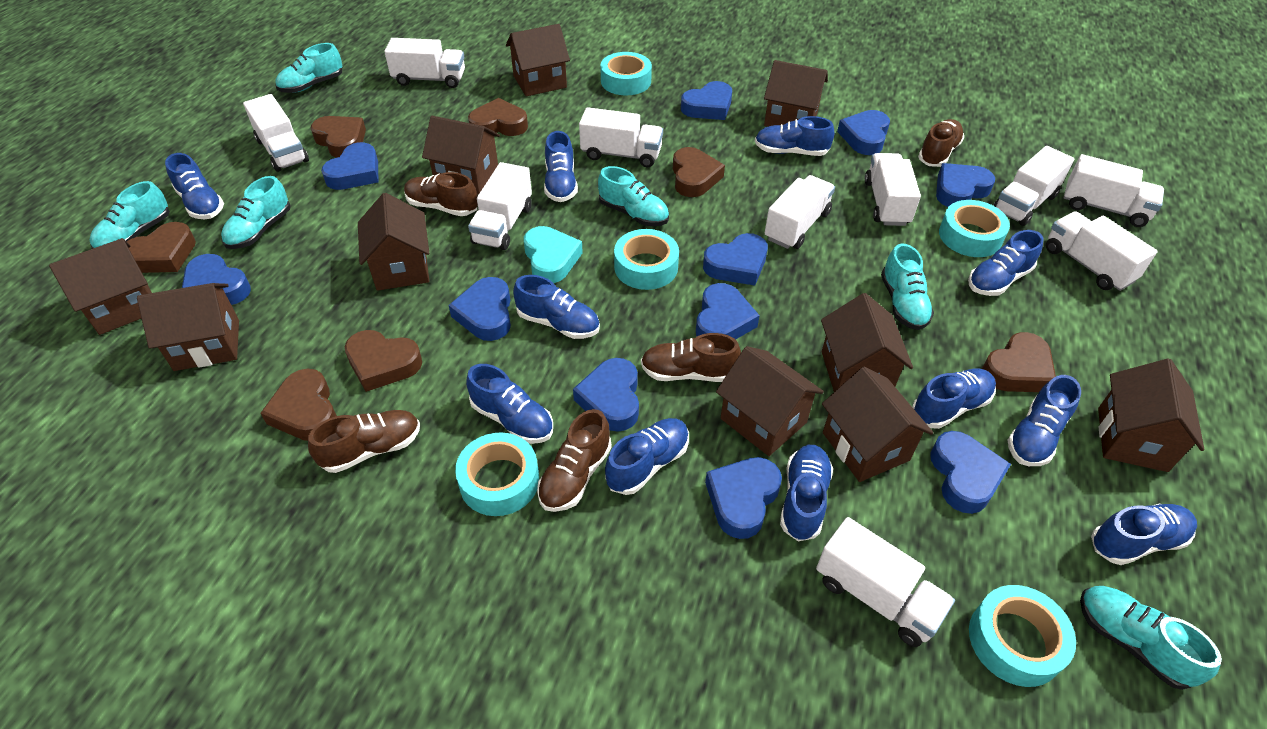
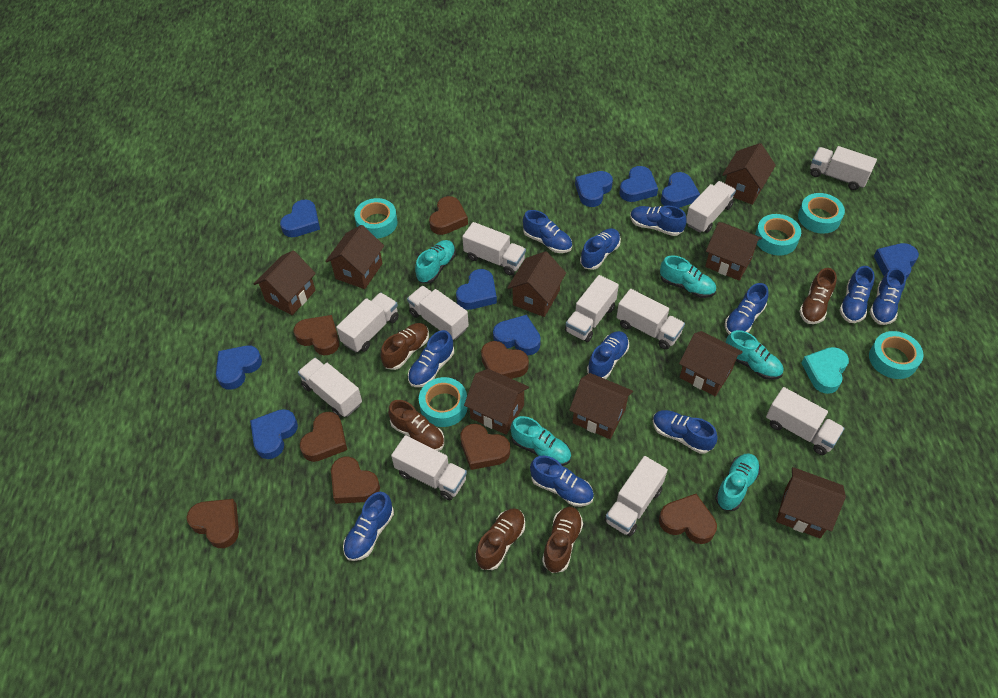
blue heart: [182,254,251,305] [321,142,378,190] [449,277,511,341] [573,358,639,432] [681,81,732,120] [696,283,760,340] [703,233,768,285] [705,457,782,539] [837,110,890,155] [930,431,1011,514] [936,163,995,207] = 11 -> [216,346,262,390] [250,409,298,459] [280,200,320,237] [456,269,497,310] [493,315,541,355] [575,171,613,207] [619,166,658,202] [661,172,700,208] [874,243,919,279] = 9
brown heart: [127,222,196,273] [261,369,337,441] [311,116,366,158] [345,330,422,392] [468,98,528,136] [673,147,725,197] [982,332,1056,392] = 7 -> [187,499,239,548] [293,315,340,355] [300,412,347,462] [331,456,380,504] [429,196,468,235] [460,424,510,470] [481,341,529,379] [659,494,717,544] = 8
brown house: [49,238,152,335] [137,283,239,371] [358,193,429,291] [422,116,500,195] [506,24,570,96] [716,346,824,456] [764,60,828,127] [821,293,913,392] [822,367,933,482] [1098,359,1204,472] = 10 -> [254,250,316,315] [325,225,384,289] [464,369,529,435] [507,251,566,317] [569,373,633,439] [679,331,743,396] [705,222,762,281] [722,143,776,205] [776,467,846,538] = 9
turquoise shoe: [90,181,170,249] [221,176,291,249] [275,43,342,93] [598,166,669,226] [881,244,934,330] [1080,586,1222,690] = 6 -> [415,240,456,284] [510,416,571,466] [660,255,716,298] [715,453,760,511] [725,330,783,380] = 5
white truck: [243,94,309,172] [384,38,465,88] [468,162,532,250] [579,107,663,167] [765,175,835,249] [816,517,955,647] [865,153,921,226] [993,146,1074,226] [1046,211,1158,291] [1063,154,1164,227] = 10 -> [298,358,362,417] [336,292,399,352] [391,435,467,500] [407,286,469,340] [462,222,526,275] [565,275,619,342] [604,456,668,536] [617,289,685,350] [686,181,736,233] [766,387,845,455] [810,146,877,190] = 11

